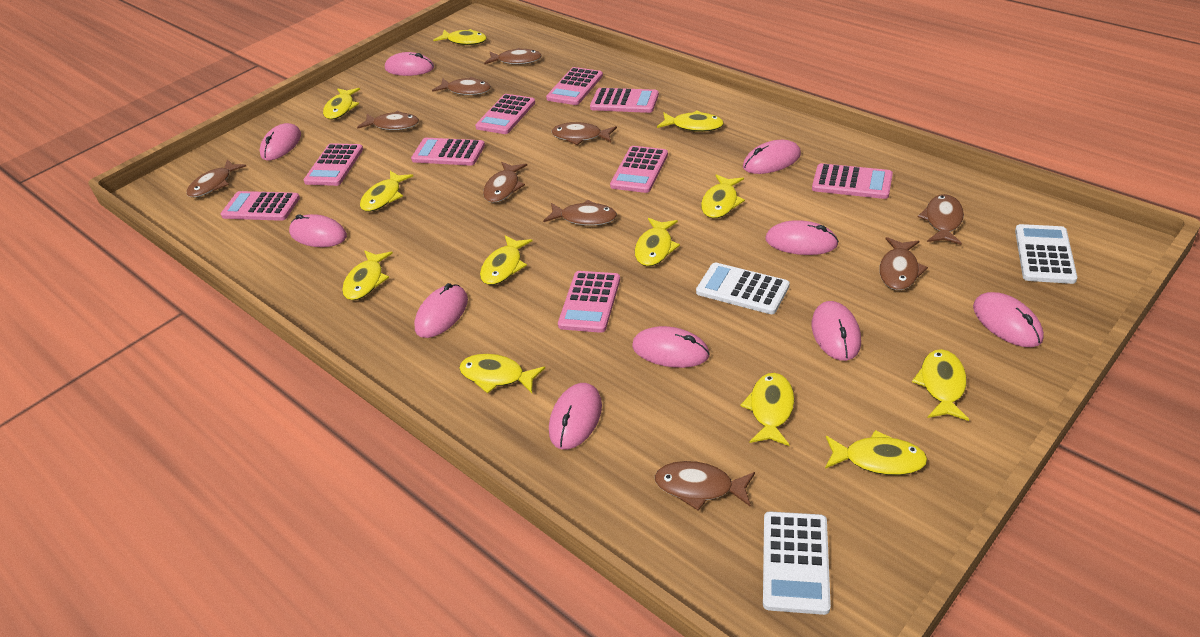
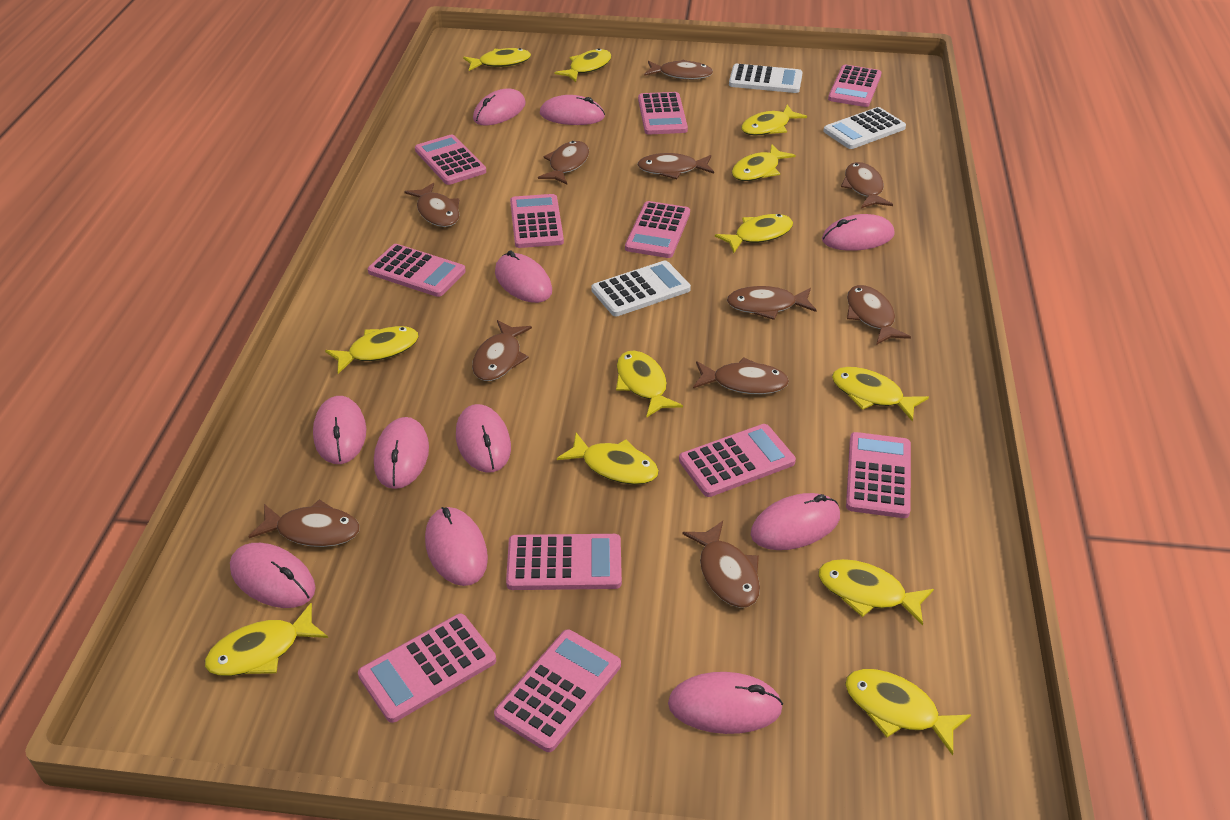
brown fish: [186,159,246,197] [357,111,419,130] [432,77,491,95] [483,162,527,203] [484,48,542,65] [543,200,617,226] [552,122,617,145] [655,461,755,511] [879,237,928,290] [918,194,964,245] = 10 -> [248,499,360,547] [404,183,460,227] [472,320,532,381] [538,141,589,185] [637,153,714,179] [644,59,713,80] [682,521,760,608] [693,357,789,394] [727,286,817,320] [841,162,893,208] [847,285,911,345] = 11
pink calculator: [221,191,300,221] [304,143,363,186] [411,138,485,166] [475,94,535,134] [546,67,603,105] [558,271,620,333] [590,88,659,113] [610,146,668,193] [812,163,893,199] = 9 -> [358,614,496,723] [368,244,466,297] [415,134,486,185] [494,630,621,752] [506,534,622,590] [510,194,564,248] [625,201,690,258] [638,92,688,135] [679,424,796,497] [828,65,882,107] [846,432,911,518] = 11
pink mouse: [260,123,301,161] [289,214,347,247] [385,52,434,76] [414,283,468,338] [549,383,602,449] [632,326,710,368] [743,140,801,174] [765,220,839,255] [812,301,861,361] [973,292,1044,347] = 10 -> [230,543,316,608] [313,396,366,464] [374,417,429,489] [425,507,488,586] [456,404,511,473] [473,89,526,125] [495,250,552,303] [540,95,605,125] [668,672,783,734] [751,493,840,550] [822,214,895,251] = 11

